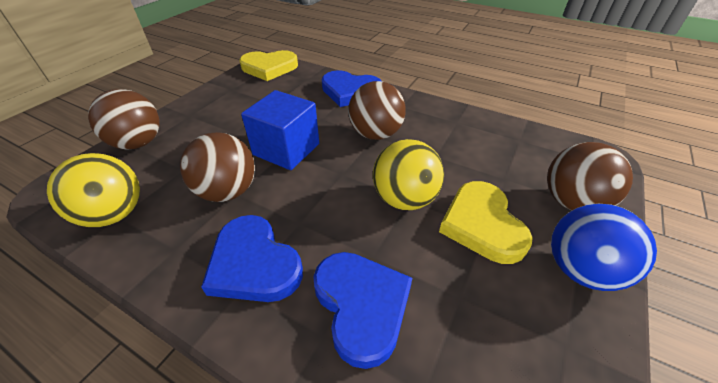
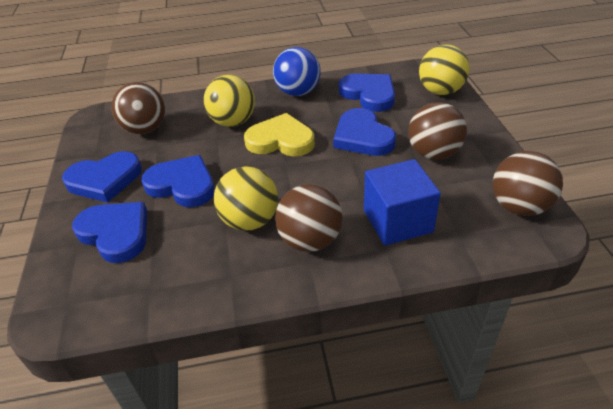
blue heart: [201,215,303,302] [313,252,412,369] [322,70,381,107] = 3 -> [62,151,142,203] [72,202,147,263] [141,155,215,207] [333,108,396,156] [339,74,395,112] = 5
yellow ball: [47,153,140,227] [373,139,444,210] = 2 -> [203,75,255,127] [214,166,278,231] [419,45,469,95] = 3
yellow heart: [239,50,298,81] [439,181,533,264] = 2 -> [244,113,315,156] = 1

